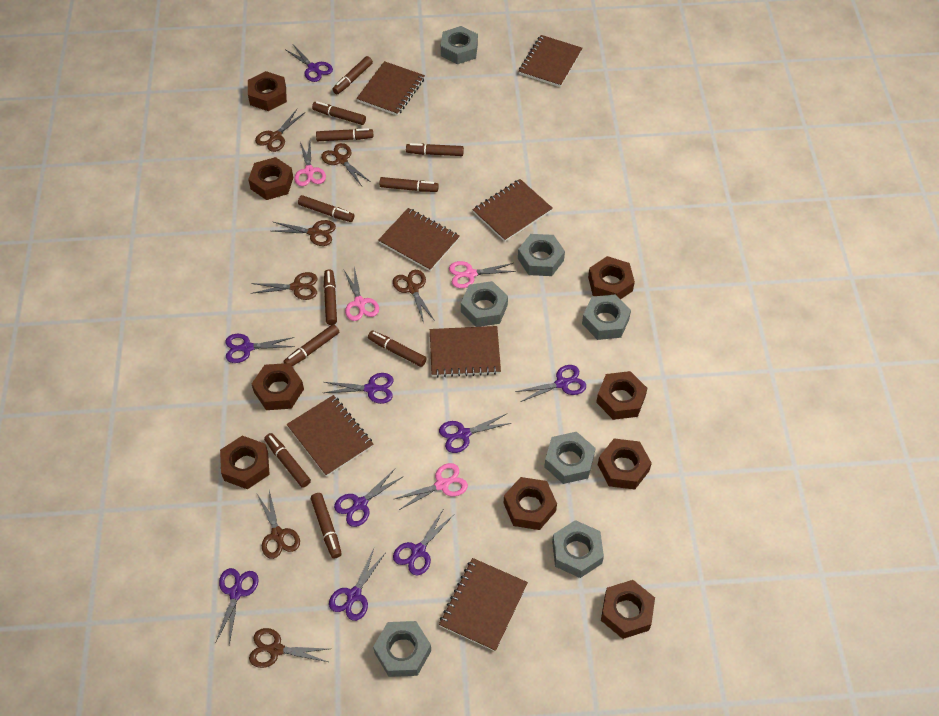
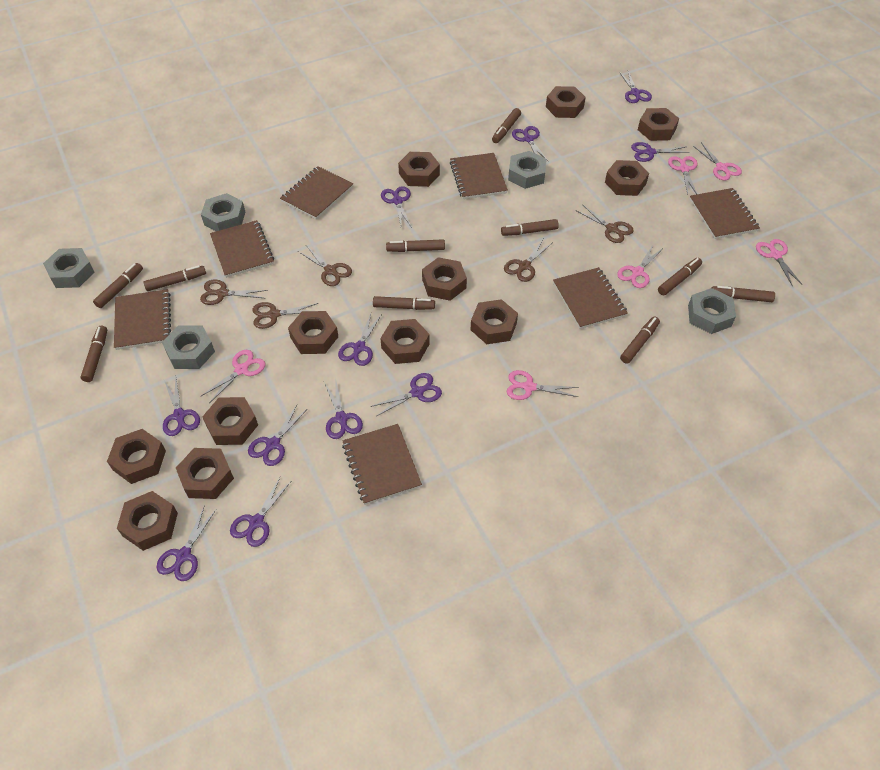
brown marker: [264,433,311,488] [283,324,339,366] [298,195,354,222] [311,493,342,559] [312,101,366,125] [316,128,373,141] [324,270,337,325] [332,56,373,94] [368,331,427,367] [379,177,439,192] [406,143,464,156] = 11 -> [81,326,107,382] [93,263,143,308] [144,265,206,291] [373,296,435,310] [386,239,445,252] [492,108,521,143] [501,219,559,236] [620,317,660,364] [658,258,702,295] [712,286,775,302] = 10
brown nut: [220,436,270,489] [248,71,287,111] [248,157,293,200] [252,363,304,410] [504,477,557,530] [588,256,635,300] [596,371,648,420] [598,439,652,489] [601,580,655,639] = 9 -> [107,429,166,484] [117,491,178,551] [176,448,234,499] [202,397,258,445] [288,311,338,354] [380,319,430,364] [398,152,440,187] [422,257,467,301] [471,299,518,344] [546,86,586,118] [605,160,649,196] [638,108,679,141] = 12
brown scissors: [249,628,328,668] [251,272,317,300] [255,109,304,152] [257,490,300,559] [273,220,336,246] [321,143,371,186] [393,270,435,323] = 7 -> [200,280,268,305] [252,302,319,329] [298,245,352,286] [504,240,552,282] [577,205,634,243] = 5
grey nut: [373,621,431,677] [441,26,478,64] [461,281,508,327] [518,234,565,276] [544,432,596,484] [552,520,604,578] [582,295,631,340] = 7 -> [43,248,95,288] [162,325,215,369] [201,193,245,231] [508,151,547,189] [688,288,736,334] = 5
pink scissors: [294,142,326,186] [344,266,379,321] [395,463,468,510] [449,261,516,288] = 4 -> [201,350,266,403] [507,370,578,400] [617,245,663,288] [668,156,697,195] [693,143,742,181] [756,239,803,287] = 6
purple scissors: [216,568,259,645] [225,334,295,363] [286,45,333,82] [324,373,394,404] [329,549,385,621] [334,469,402,527] [393,508,454,576] [439,414,511,453] [516,365,586,402] = 9 -> [156,507,216,581] [163,378,200,436] [230,476,291,547] [248,405,307,466] [324,382,363,439] [338,313,382,366] [370,373,442,416] [381,186,412,228] [512,126,549,162] [619,71,652,103] [631,142,690,162] = 11

